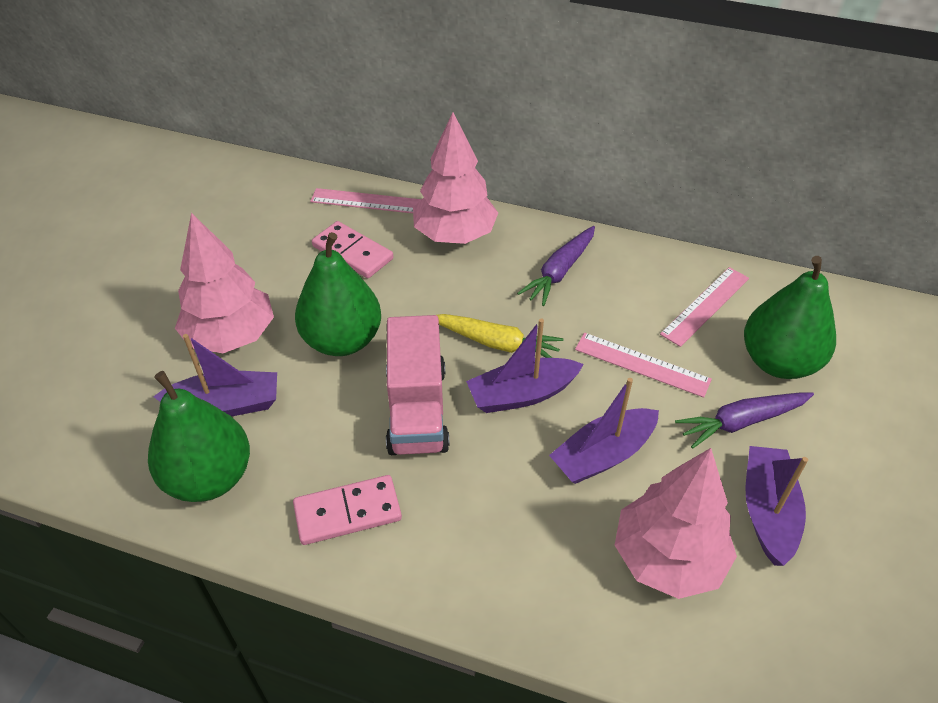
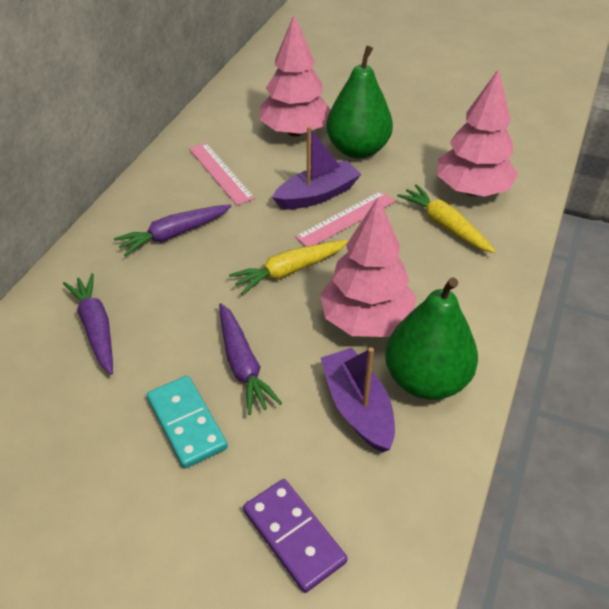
green pear: [148,371,250,502] [295,232,381,356] [744,256,836,379] = 3 -> [326,46,393,159] [385,277,478,400] = 2
pink domino: [293,475,402,545] [312,221,393,278] = 2 -> none = 0
pink ruler: [310,188,422,213] [575,333,712,398] [660,267,749,347] = 3 -> [189,143,255,206] [295,191,395,246] = 2
pink truck: [386,315,450,455] = 1 -> none = 0
purple boat: [153,334,277,416] [466,319,584,413] [549,378,659,484] [745,446,808,566] = 4 -> [272,126,361,209] [321,347,395,452] = 2
purple carrot: [517,226,595,306] [675,392,814,449] = 2 -> [63,273,113,375] [114,204,231,256] [219,303,282,415] = 3
purple domino: none = 0 -> [243,479,347,593] = 1
turquoise domino: none = 0 -> [147,376,228,468] = 1
yellow carrot: [437,314,564,358] = 1 -> [229,240,348,295] [397,184,496,253] = 2

